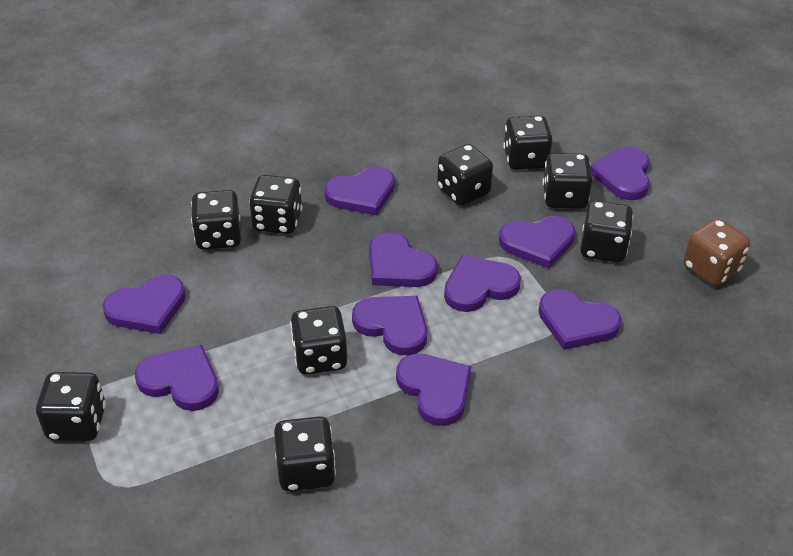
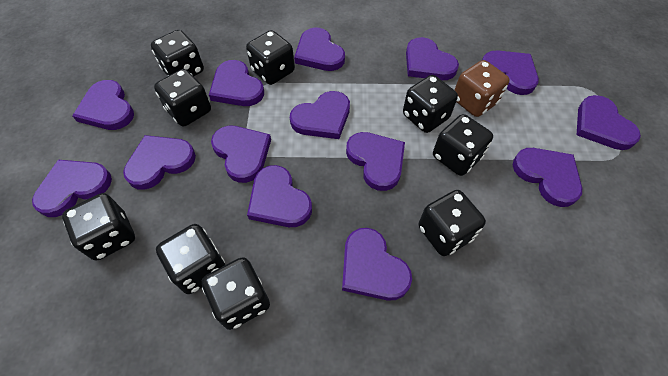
purple heart: [103,275,186,334] [135,345,219,411] [324,166,395,215] [352,296,427,355] [369,232,438,287] [396,354,471,426] [444,255,521,312] [499,216,575,269] [538,289,621,350] [590,147,650,200] = 10 -> [32,160,112,217] [72,80,134,130] [123,135,196,190] [209,60,264,106] [211,126,271,183] [247,165,312,227] [290,91,350,139] [294,28,345,71] [342,228,412,301] [346,132,405,191] [406,37,459,80] [482,50,539,95] [513,148,582,207] [577,95,641,150] = 14

